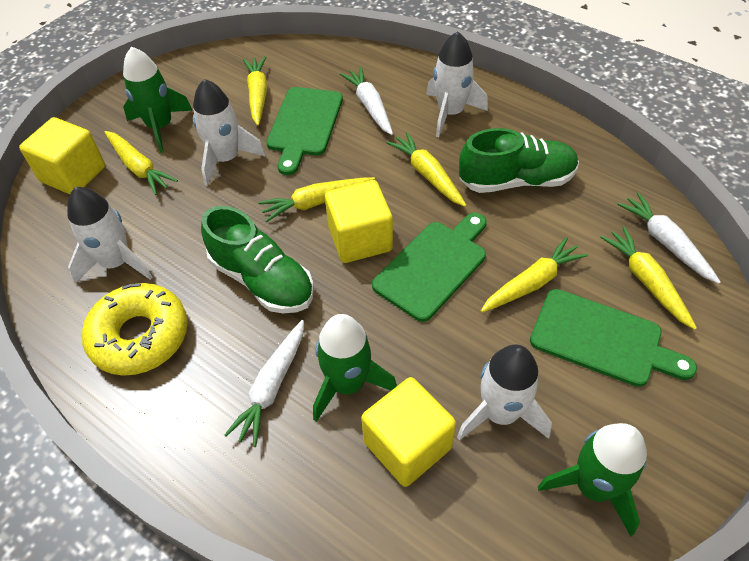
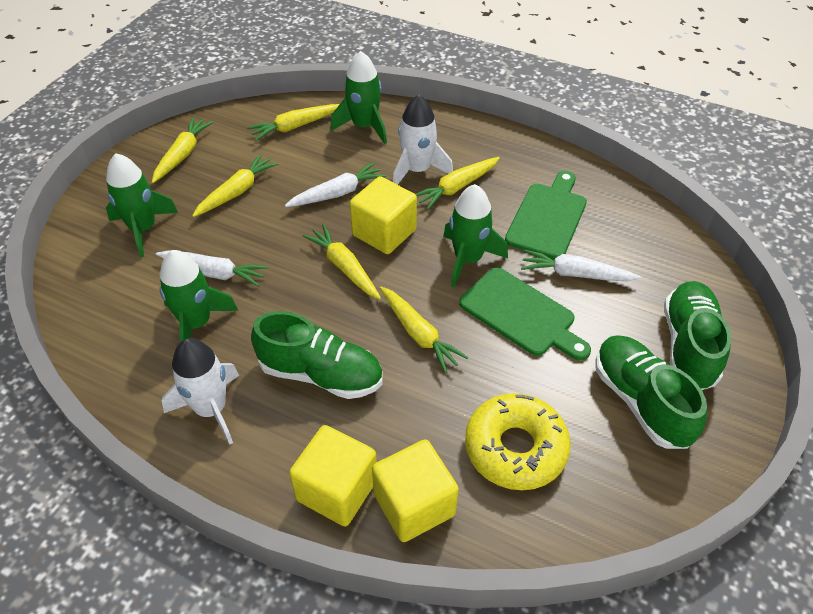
green cutting board: [266,87,343,175] [372,213,486,322] [530,289,697,387] = 3 -> [459,267,591,361] [505,171,587,260] = 2
green rocket: [123,47,193,153] [313,314,397,422] [538,423,647,536] = 3 -> [106,153,178,257] [159,250,238,342] [330,51,387,144] [443,184,508,287] = 4
green shoe: [201,206,314,313] [459,128,579,193] = 2 -> [251,311,383,399] [596,335,707,449] [664,281,731,390] = 3
white rocket: [67,187,153,283] [193,79,265,186] [426,31,488,137] [457,344,552,441] = 4 -> [162,338,239,445] [393,95,453,185] = 2

